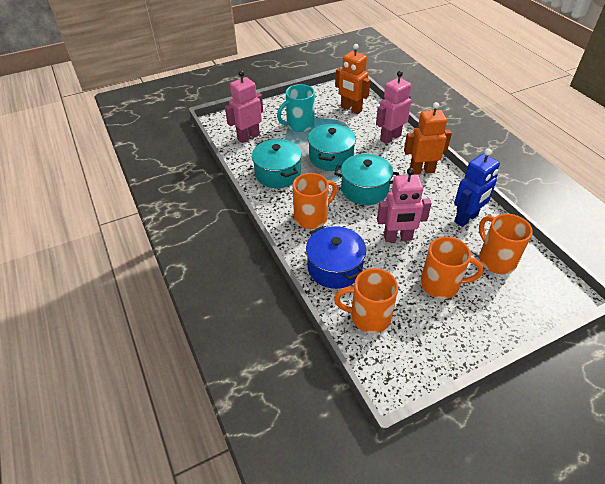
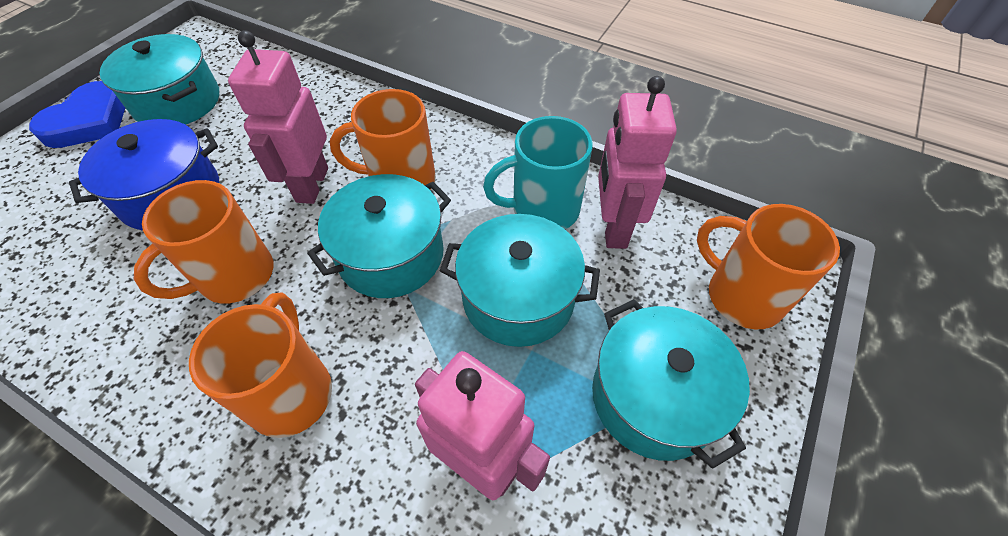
blue heart: none = 0 -> [29,81,125,148] = 1
blue robot: [454,148,500,227] = 1 -> none = 0
orange robot: [335,44,370,114] [404,102,452,175] = 2 -> none = 0
turquoise pot: [252,139,302,188] [308,123,356,171] [334,154,399,205] = 3 -> [100,34,219,125] [307,174,451,298] [440,214,600,347] [592,299,750,469] = 4

